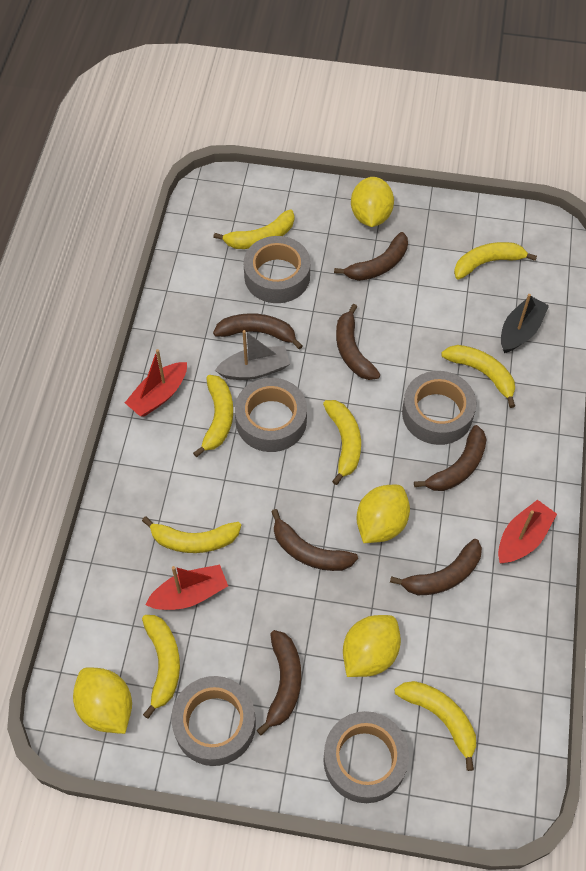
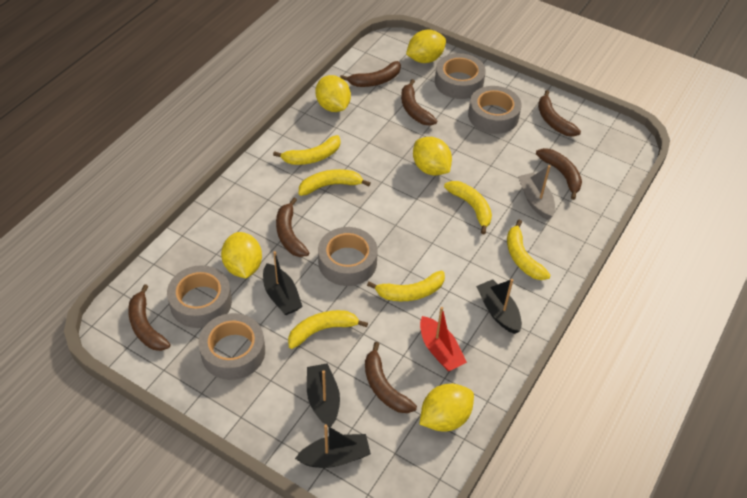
black boat: [501,294,549,353] = 1 -> [263,251,303,315] [295,424,371,468] [307,363,340,427] [476,279,522,334] = 4
red boat: [125,349,187,417] [145,565,228,610] [498,500,557,564] = 3 -> [420,307,467,371] = 1
yellow banana: [142,516,241,553] [142,615,180,719] [193,375,233,457] [213,210,294,249] [323,400,361,485] [395,681,476,771] [441,345,515,408] [454,242,537,280] = 8 -> [273,135,341,165] [288,310,368,349] [299,169,371,196] [367,270,445,301] [444,181,492,234] [507,220,551,280] = 6
yellow lemon: [73,667,132,734] [343,615,401,677] [351,177,394,227] [356,485,410,543] = 4 -> [221,232,262,278] [316,75,351,112] [406,30,446,63] [413,137,452,176] [420,384,474,432] = 5

